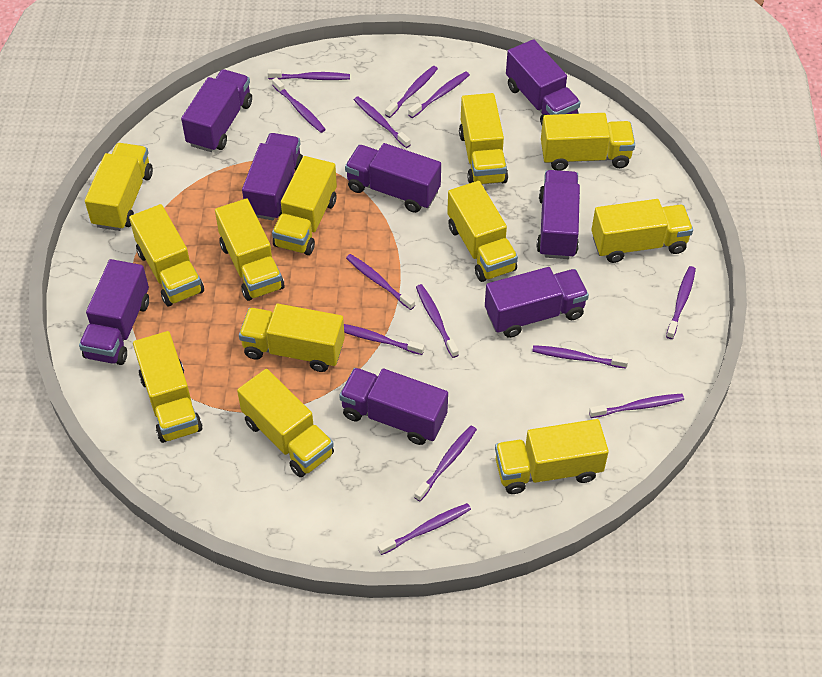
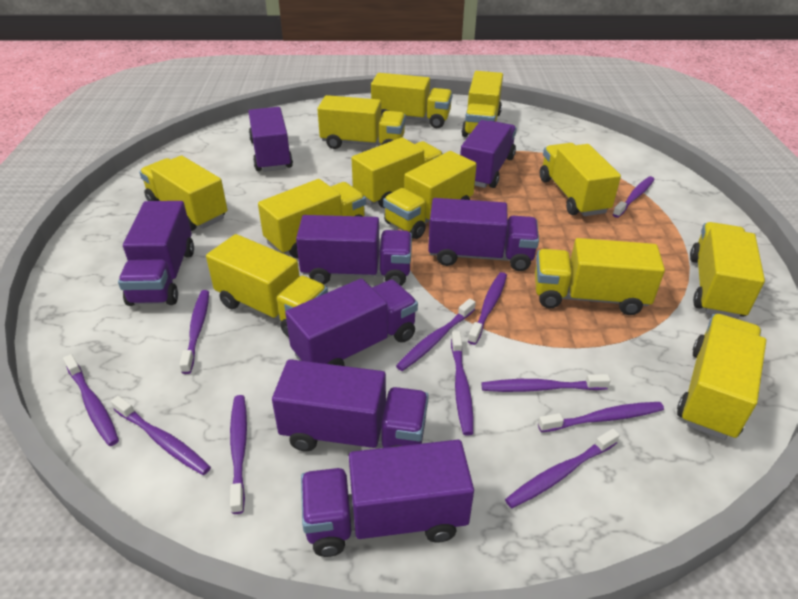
purple toothbrush: [267,69,350,80] [272,77,326,133] [344,324,424,355] [346,254,415,310] [354,97,411,148] [378,503,471,555] [385,66,438,118] [408,71,470,118] [414,426,477,501] [416,284,459,358] [532,345,629,369] [589,394,684,418] [666,266,696,339] = 13 -> [63,354,119,446] [111,396,211,475] [179,290,209,374] [230,395,247,514] [396,299,476,371] [451,331,473,435] [468,272,507,345] [481,374,610,392] [505,429,620,508] [538,402,664,432] [613,176,655,218] = 11

